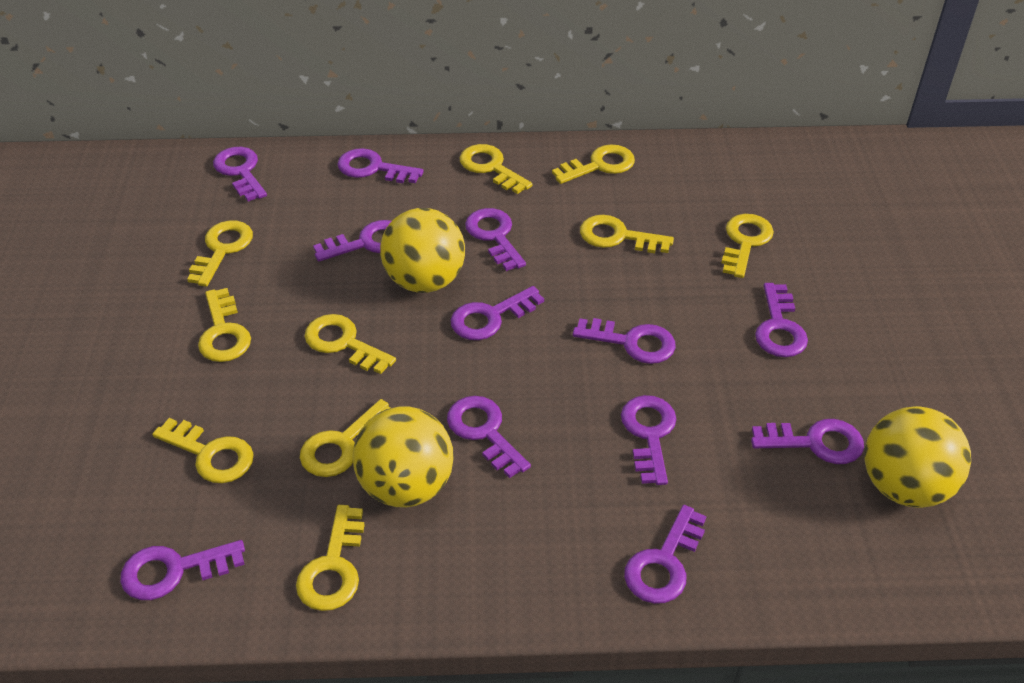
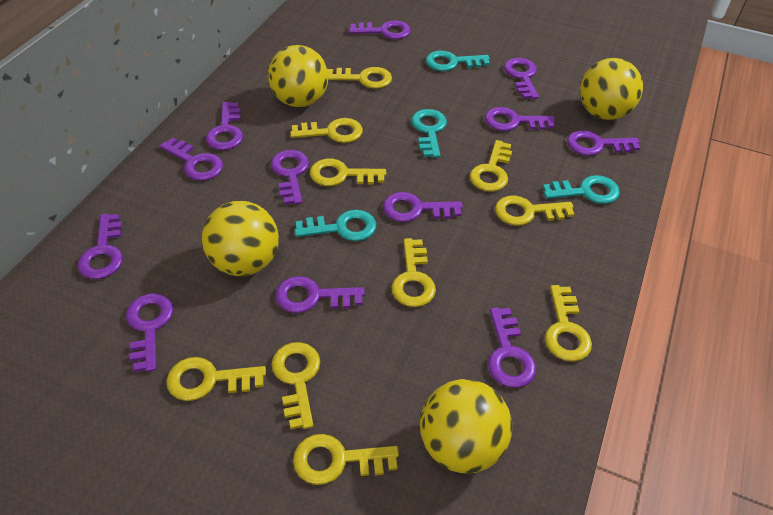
turquoise key: none = 0 -> [294,209,376,241] [411,109,447,158] [426,50,490,71] [543,175,620,204] = 4
yellow ball: [352,406,454,508] [380,208,465,293] [865,406,971,508] = 3 -> [202,201,279,276] [268,45,329,107] [420,379,512,473] [580,58,643,120] = 4

